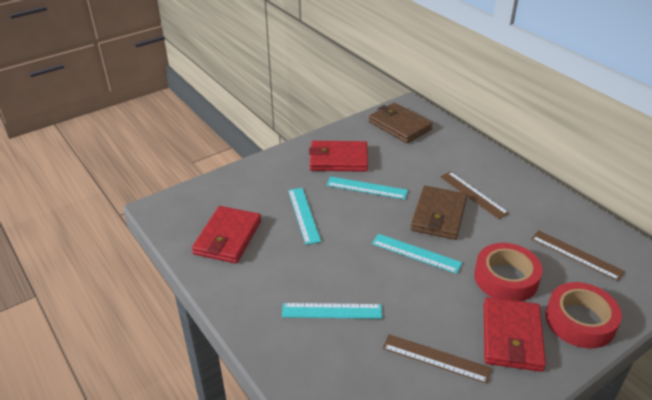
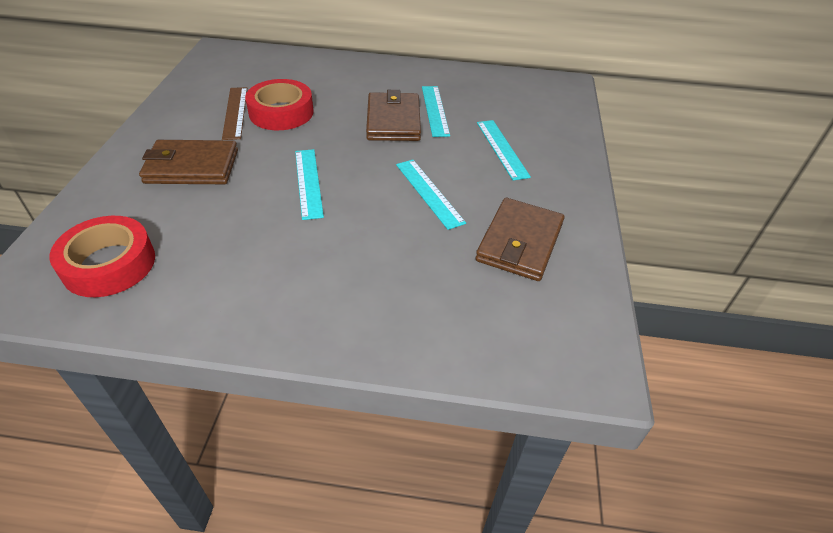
brown ruler: [383,334,492,384] [440,172,509,219] [531,230,625,281] = 3 -> [222,87,247,140] = 1
brown wallet: [369,103,433,143] [410,186,467,240] = 2 -> [139,140,238,184] [366,90,421,141] [475,198,565,281] = 3
red wallet: [192,206,261,264] [309,141,368,172] [484,297,546,372] = 3 -> none = 0

